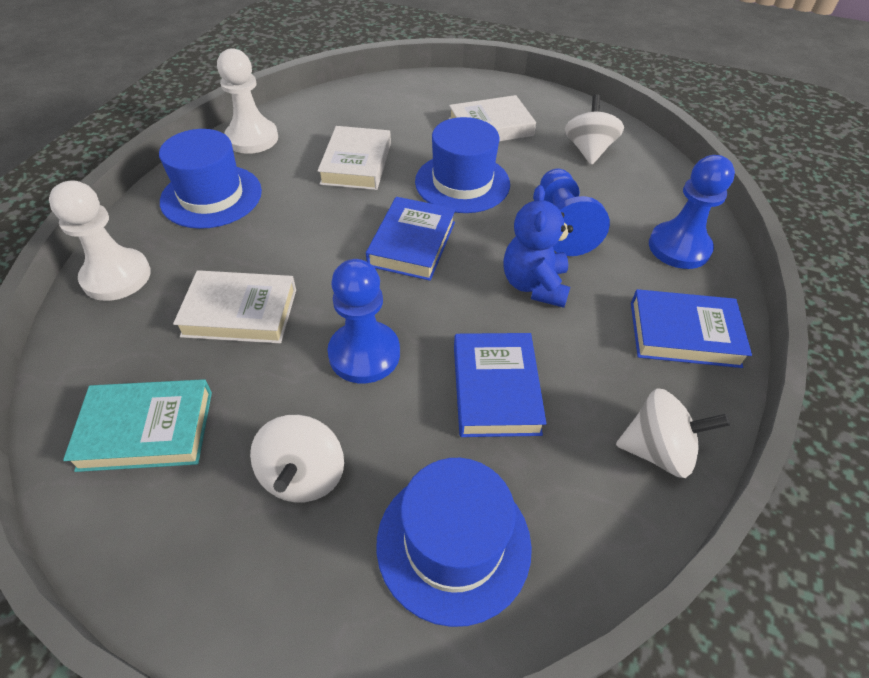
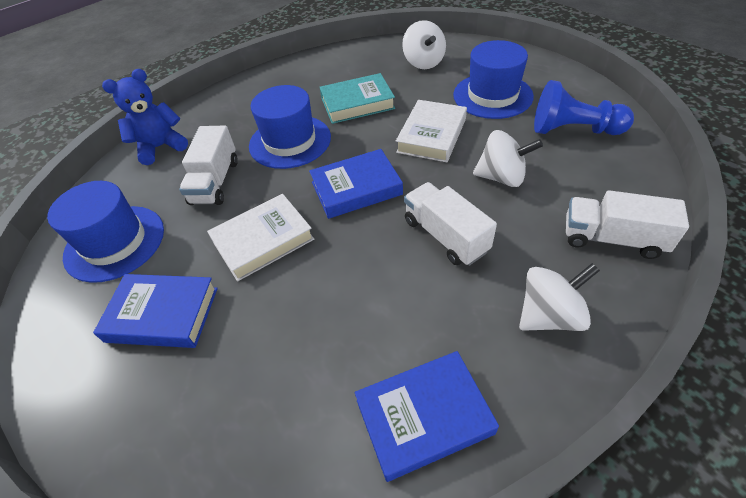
blue pawn: [327,259,400,383] [540,169,610,256] [649,155,735,269] = 3 -> [534,80,634,135] = 1
white book: [173,270,296,343] [318,126,391,190] [449,95,536,141] = 3 -> [207,194,314,281] [396,100,467,162] = 2
white pawn: [49,181,151,301] [217,48,278,154] = 2 -> none = 0
white truck: none = 0 -> [179,126,238,205] [404,182,497,266] [566,190,689,259] = 3

